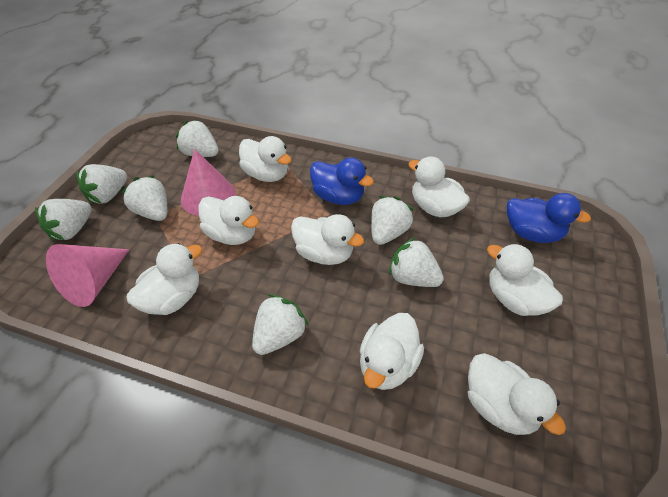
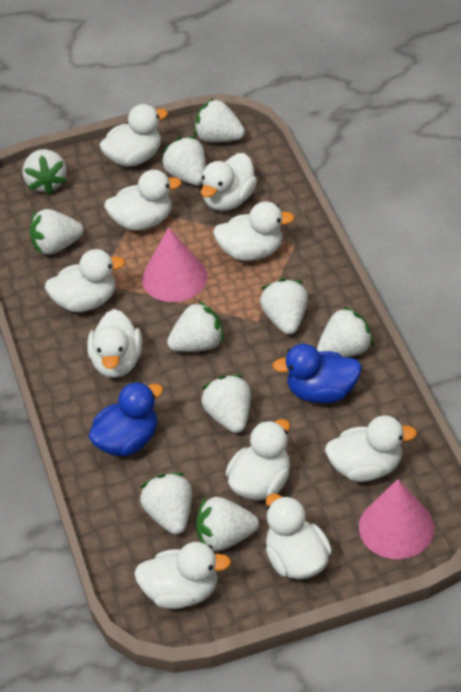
white duck: [126,243,202,315] [198,196,259,245] [239,136,292,182] [291,214,364,265] [360,313,424,390] [408,157,470,217] [468,353,566,435] [487,243,563,316] = 8 -> [45,249,125,312] [87,309,142,378] [99,104,168,167] [104,170,182,231] [134,542,231,609] [201,153,257,211] [213,202,295,261] [226,419,290,500] [266,494,332,580] [325,415,417,482] = 10
white strawberry: [35,199,92,241] [76,164,127,204] [121,175,167,221] [176,120,219,157] [252,294,308,355] [371,196,413,245] [389,237,444,287] = 7 -> [22,149,67,195] [30,209,84,255] [140,473,192,534] [161,136,206,185] [167,301,224,352] [194,98,245,142] [196,497,259,551] [201,375,251,433] [260,278,308,335] [317,306,374,357] = 10

